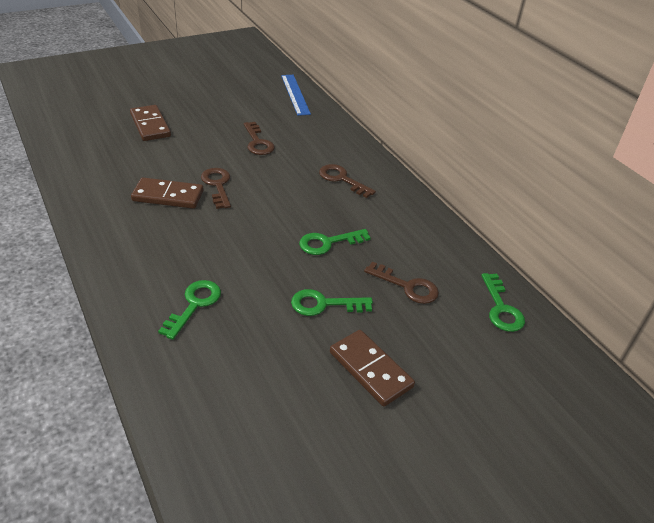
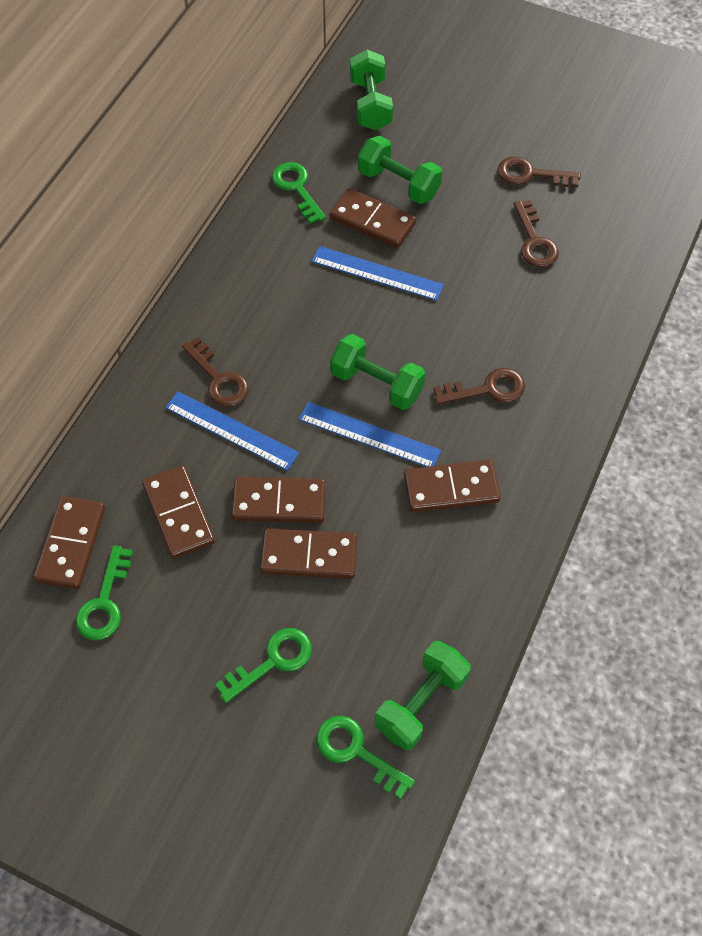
blue ruler: [281,75,311,116] = 1 -> [165,391,299,471] [299,402,441,467] [312,246,444,301] = 3
brown domino: [130,105,171,141] [131,177,203,209] [330,330,415,407] = 3 -> [34,496,105,589] [142,466,215,559] [232,477,326,523] [260,528,357,579] [330,188,416,248] [404,460,501,512] = 6
green dumbbell: none = 0 -> [330,334,425,410] [350,50,393,130] [358,136,442,204] [375,641,471,751] = 4

